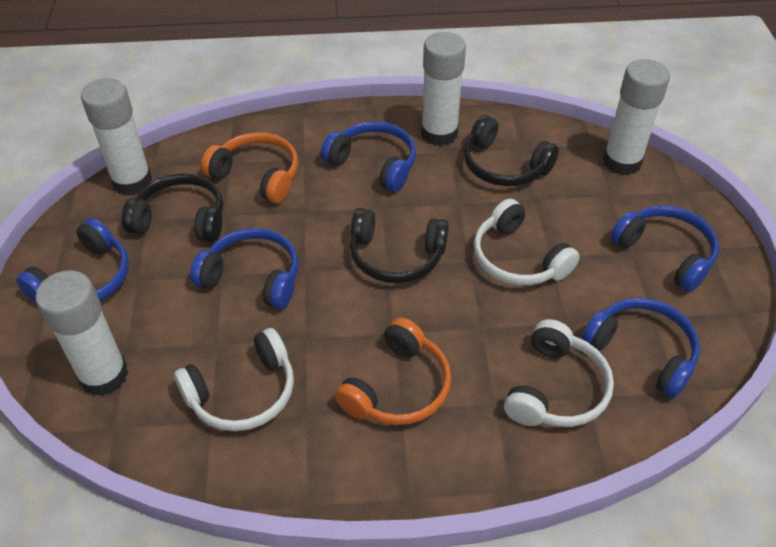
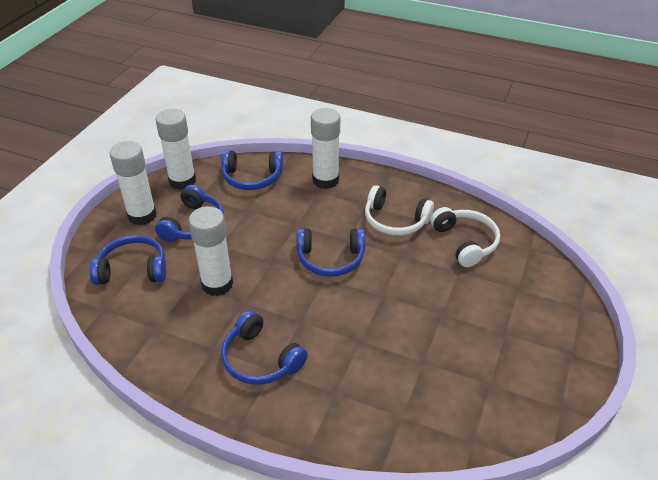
black headphones: [122,174,223,242] [350,208,449,283] [464,115,559,186] = 3 -> none = 0
orange headphones: [201,132,298,203] [335,318,451,425] = 2 -> none = 0
white headphones: [174,328,294,431] [474,199,580,286] [504,319,614,427] = 3 -> [365,185,434,236] [430,207,500,267] = 2

